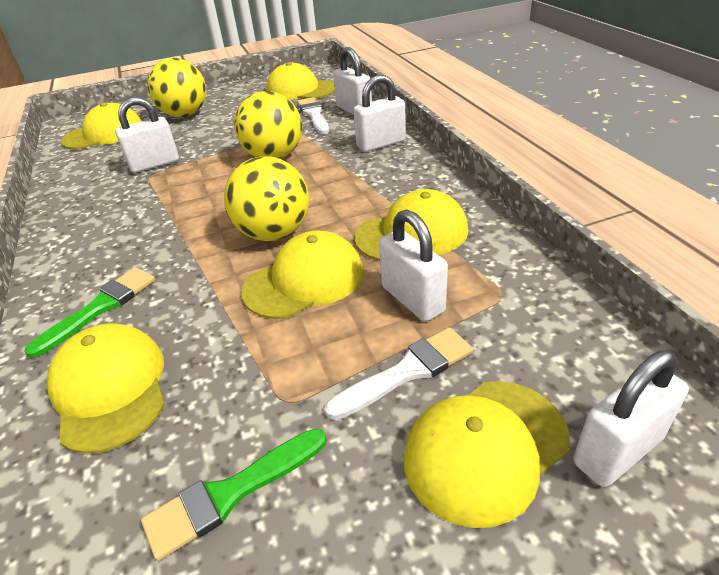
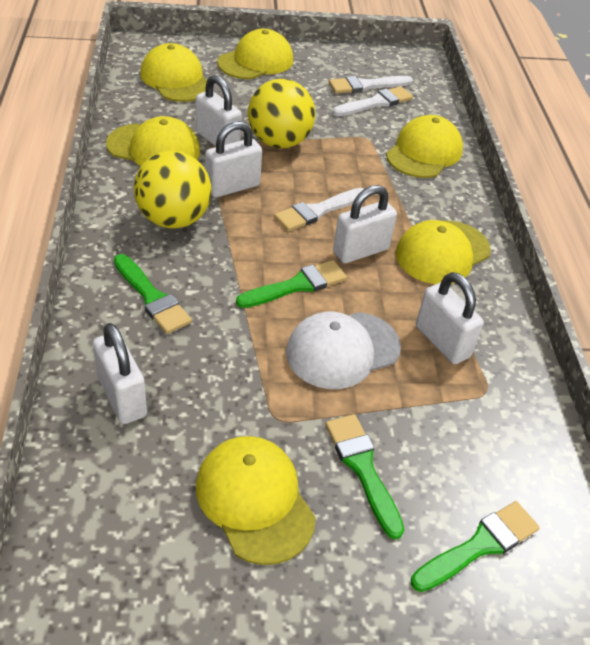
green brush: [24,267,155,358] [141,429,326,561] = 2 -> [114,254,192,334] [236,260,347,308] [325,414,404,540] [411,501,540,592] = 4
white brush: [297,97,329,134] [324,327,473,420] = 2 -> [274,188,364,231] [329,76,413,94] [333,86,413,116] = 3
white cap: none = 0 -> [286,312,401,389] = 1
yellow ball: [147,58,206,117] [224,156,309,241] [234,91,302,159] = 3 -> [134,151,212,229] [248,79,315,149] = 2

